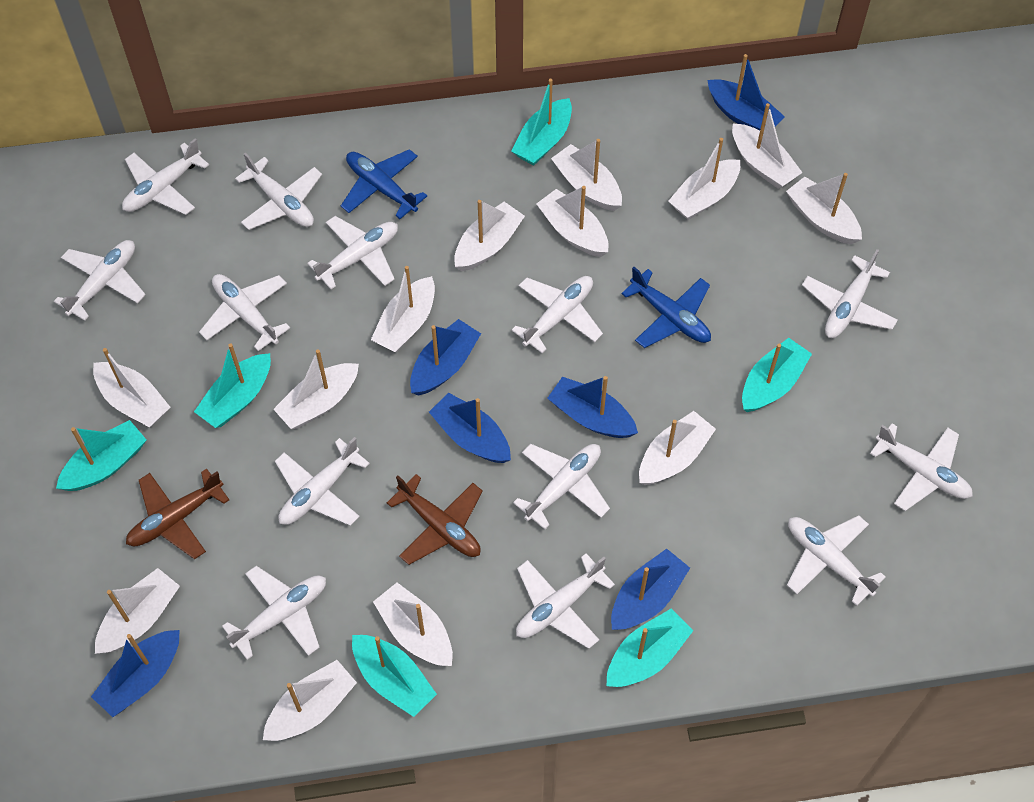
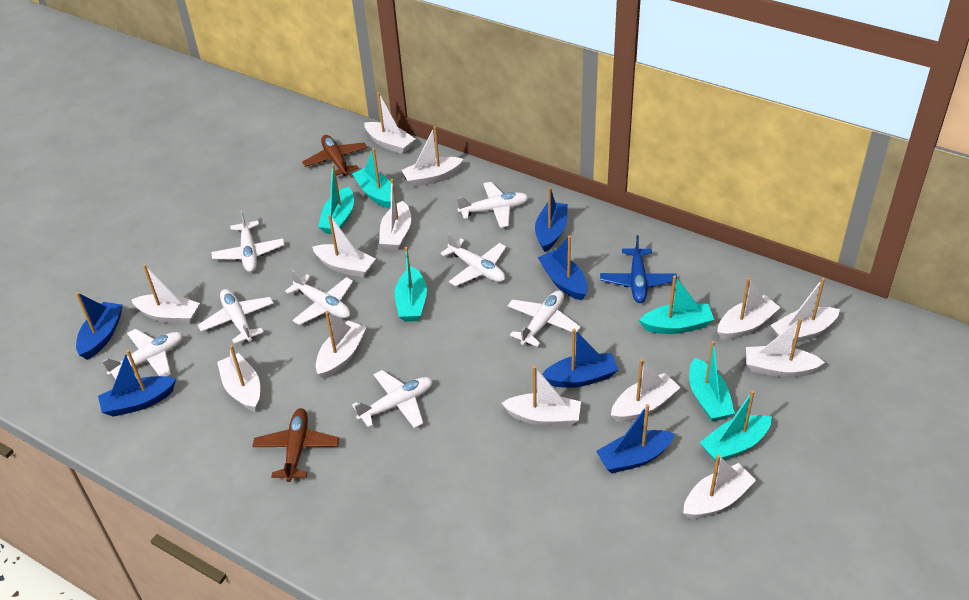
blue plane: [341,149,427,219] [621,267,711,348] = 2 -> [600,235,677,303] = 1
white plane: [54,240,146,321] [122,138,209,215] [199,274,290,351] [222,566,326,660] [235,153,322,230] [275,437,370,526] [307,216,398,289] [512,276,603,353] [513,444,610,529] [516,553,615,649] [787,516,886,606] [802,249,898,338] [870,423,973,511] = 13 -> [102,329,183,379] [198,289,274,344] [211,210,285,272] [285,270,353,325] [352,370,433,428] [440,233,506,286] [457,182,528,228] [507,290,581,347] = 8

